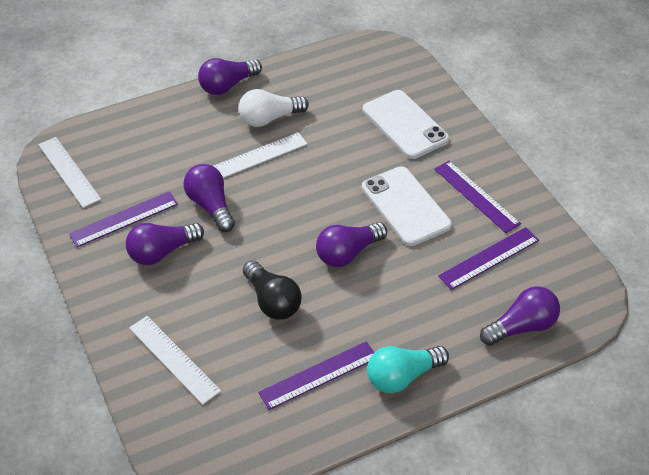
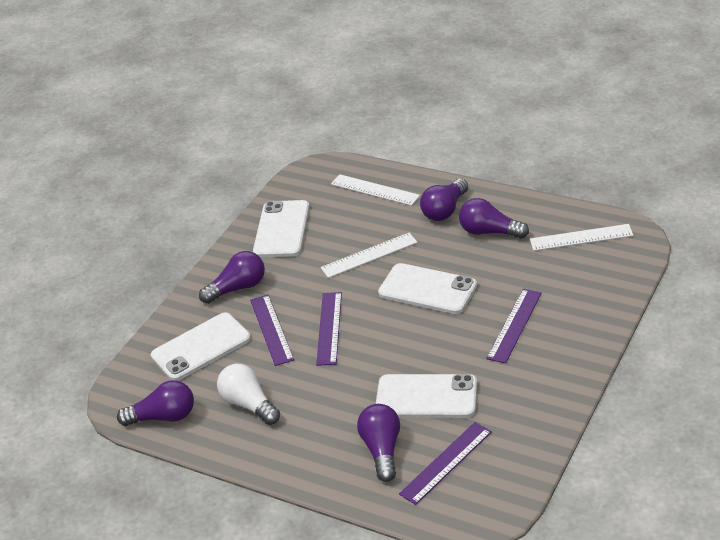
black light bulb: [243,260,302,320] = 1 -> none = 0
turquoise light bulb: [367,346,449,393] = 1 -> none = 0
white phone: [362,167,452,246] [363,90,449,159] = 2 -> [151,312,251,381] [253,200,310,257] [376,374,477,418] [378,263,477,314] = 4

